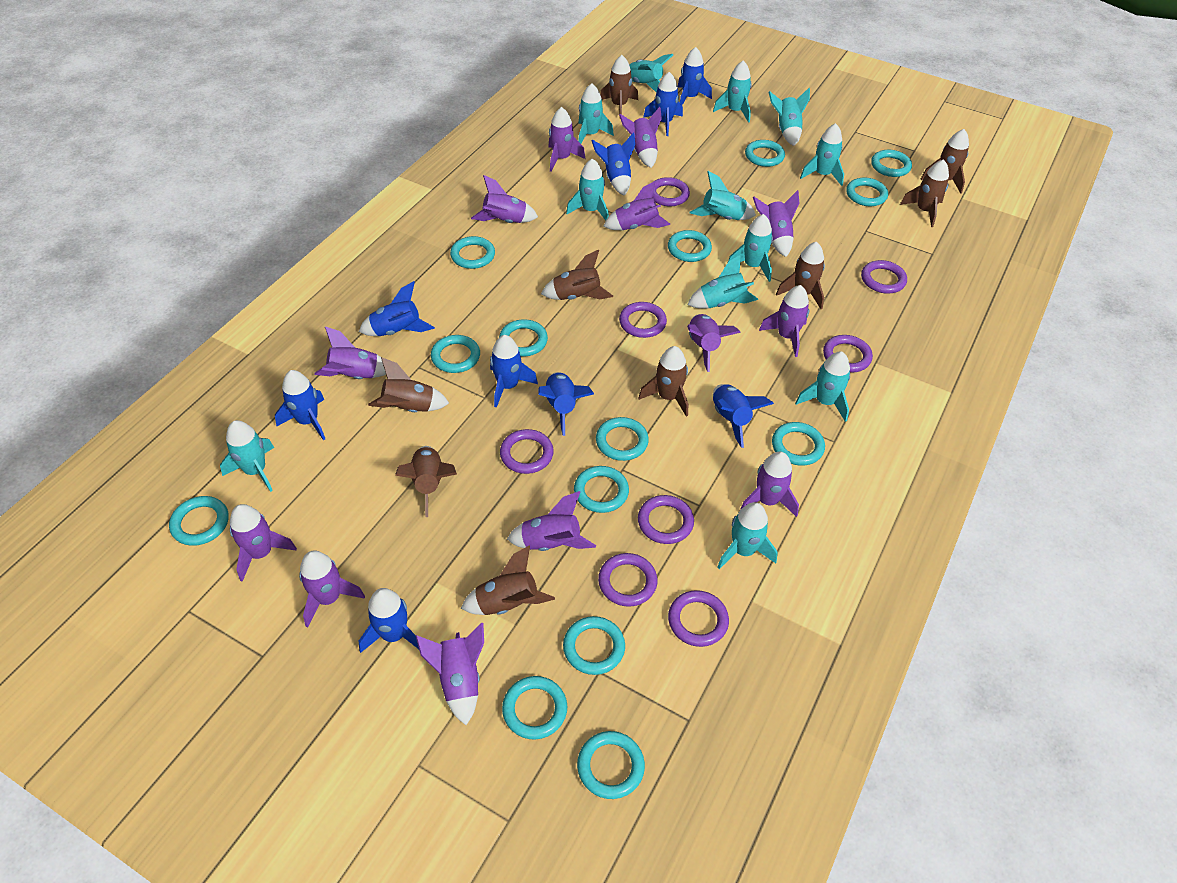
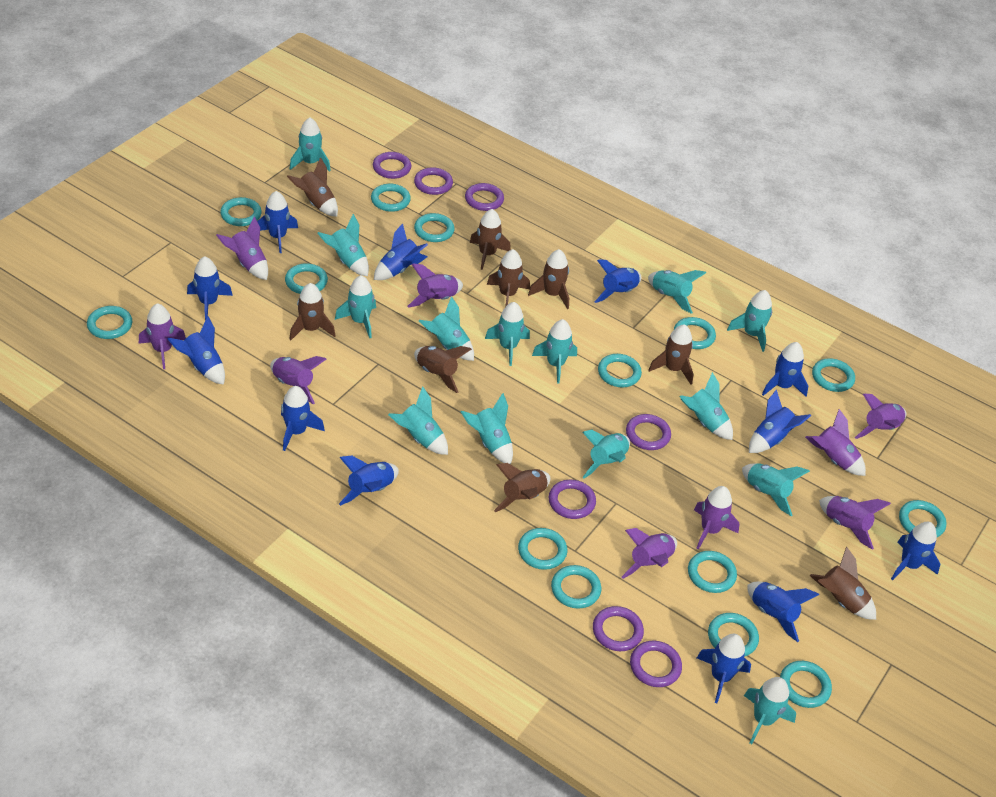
blue rocket: [275,370,325,440] [359,281,435,336] [359,588,419,653] [490,335,538,408] [538,372,594,436] [591,132,635,196] [643,72,683,136] [678,47,712,105] [713,384,774,448] = 9 -> [167,316,225,385] [187,256,233,321] [257,191,298,253] [281,386,325,451] [339,456,399,506] [374,223,428,280] [595,259,641,303] [697,634,751,703] [747,582,819,642] [749,389,811,453] [762,342,808,397] [891,522,940,580] = 12
purple ring: [500,429,554,474] [598,553,657,607] [619,302,667,338] [638,495,694,544] [652,177,690,206] [668,590,729,647] [823,335,873,373] [861,260,907,294] = 8 -> [373,152,411,179] [414,167,453,195] [465,183,504,211] [549,480,596,519] [593,606,644,651] [626,414,671,450] [630,641,682,687] = 7
purple rocket: [230,504,297,582] [299,550,365,627] [314,326,386,379] [416,623,484,725] [471,175,538,223] [507,491,596,551] [548,107,585,172] [603,181,670,230] [619,107,662,168] [687,314,741,372] [740,451,799,517] [753,190,799,257] [759,285,809,357] = 13 -> [139,303,186,369] [216,216,268,280] [270,356,326,404] [407,263,463,308] [622,528,677,579] [694,486,739,549] [805,409,866,476] [819,496,891,550] [855,394,906,439] = 9
turquoise rocket: [220,420,274,492] [566,159,609,221] [578,83,614,144] [629,54,673,92] [687,254,758,309] [690,171,756,220] [713,61,752,123] [717,502,778,569] [728,214,773,282] [769,88,810,146] [795,351,850,422] [800,123,844,186] = 12 -> [290,117,331,172] [317,214,369,276] [335,275,376,338] [388,386,448,455] [419,296,474,361] [461,393,513,464] [485,302,530,366] [532,319,577,384] [582,430,630,479] [648,270,706,314] [680,372,733,440] [727,290,772,352] [742,463,810,516] [744,677,796,744] = 14

